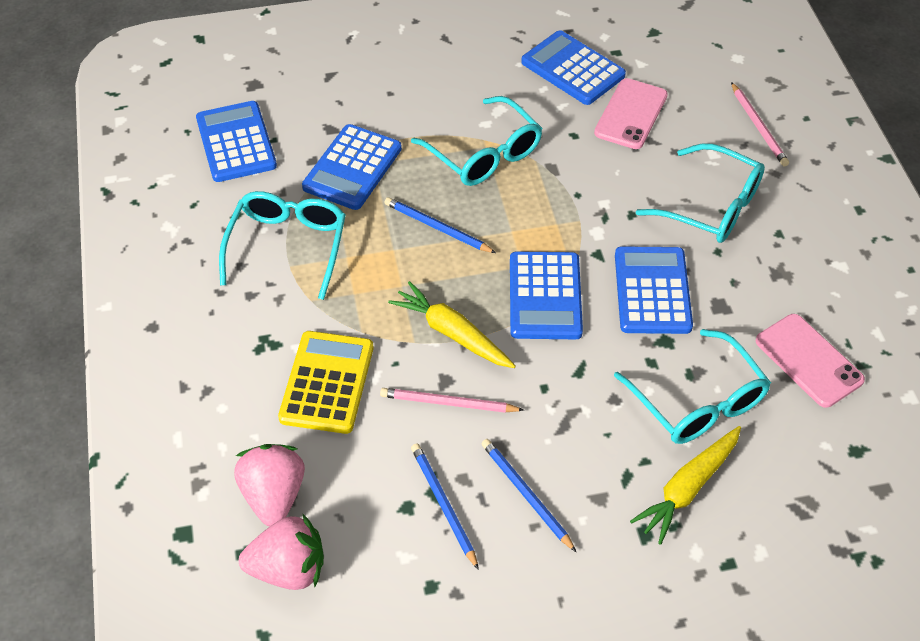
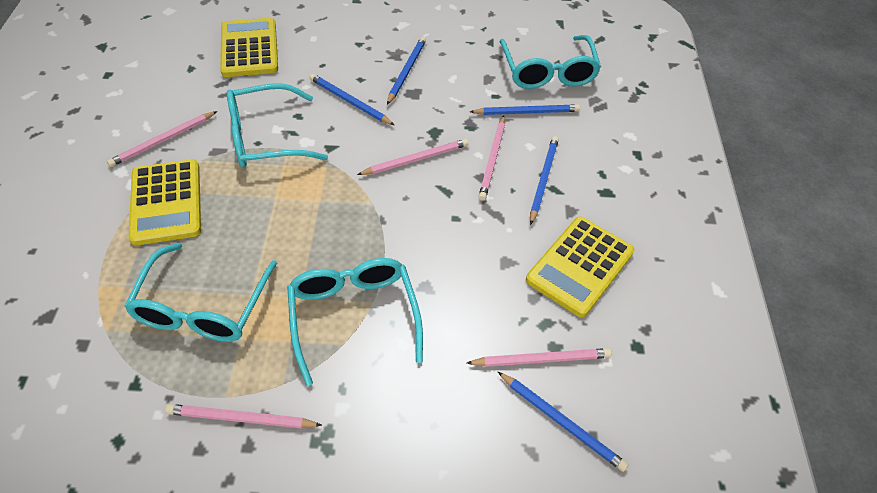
blue calculator: [196,101,277,182] [302,124,402,210] [510,251,583,339] [521,30,626,105] [615,246,693,334] = 5 -> none = 0
blue pencil: [384,197,496,253] [411,443,479,570] [482,439,576,552] = 3 -> [309,74,394,125] [387,37,426,105] [470,104,580,115] [498,372,629,472] [530,136,559,225] = 5
pink pencil: [380,388,524,413] [731,82,789,167] = 2 -> [107,111,217,167] [166,404,322,428] [357,139,469,175] [467,348,611,367] [478,116,505,201] = 5
pink phone: [594,78,668,149] [755,314,865,408] = 2 -> none = 0
pink strawberry: [234,444,305,526] [239,514,324,590] = 2 -> none = 0
yellow calculator: [278,331,374,434] = 1 -> [129,159,201,245] [220,18,278,77] [526,216,634,317] = 3
yellow carrot: [388,281,516,368] [630,426,741,545] = 2 -> none = 0

